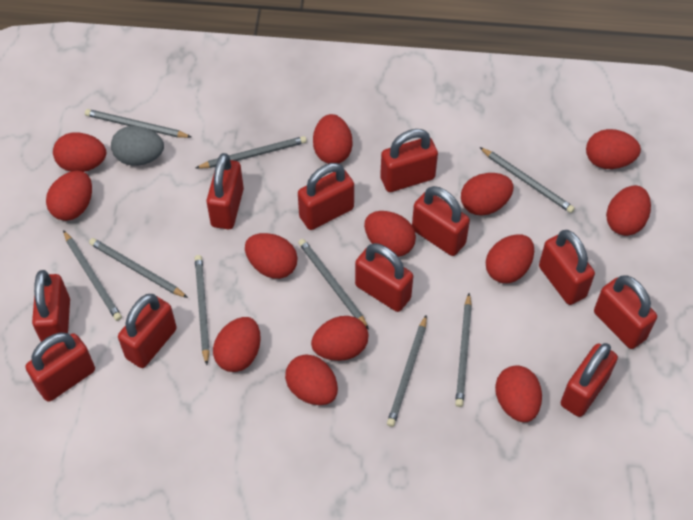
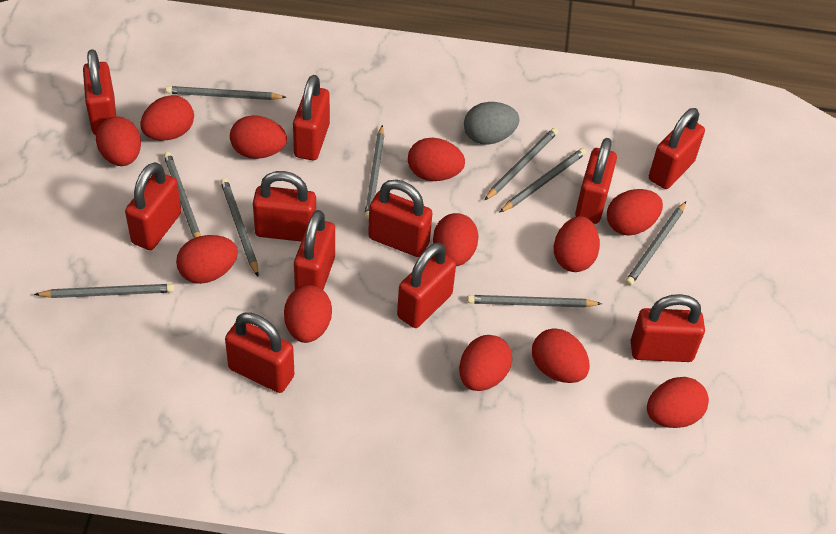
red egg: [46,171,92,221] [53,132,106,172] [213,317,261,372] [245,233,298,279] [285,354,338,405] [311,316,368,361] [313,114,353,164] [364,211,416,257] [461,173,514,215] [486,234,534,283] [495,365,542,422] [586,129,641,169] [606,185,651,236] = 13 -> [96,116,141,166] [140,95,194,141] [176,235,238,284] [230,115,287,159] [284,285,332,343] [408,138,465,181] [433,213,479,266] [459,335,512,391] [532,328,590,383] [554,216,600,272] [607,189,663,236] [647,377,709,428] = 12

